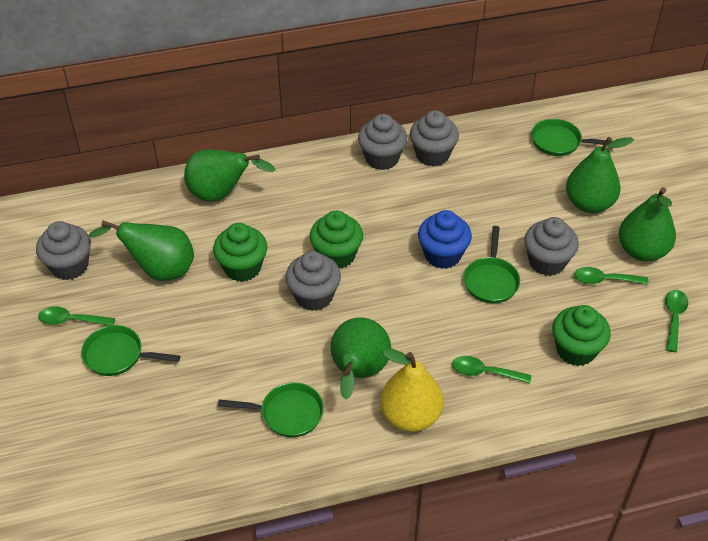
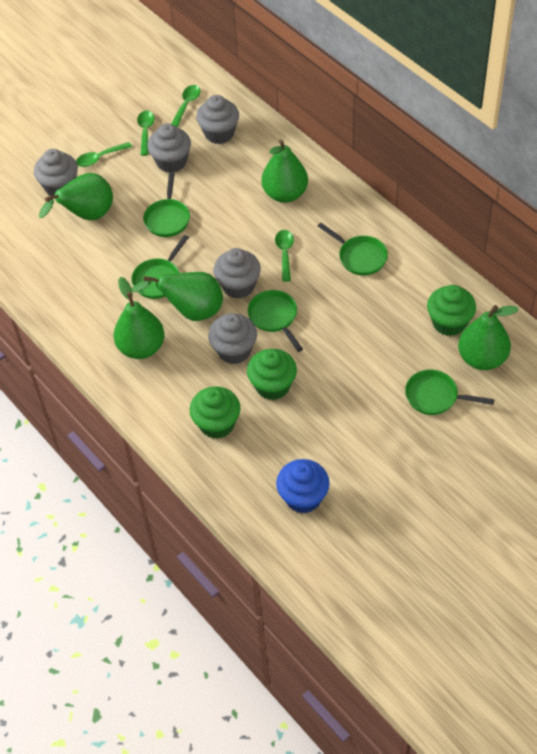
green pan: [81,325,180,376] [218,382,324,437] [464,226,520,303] [531,119,606,156] = 4 -> [131,235,189,299] [143,172,190,237] [248,290,303,352] [318,223,388,276] [405,370,495,415] = 5
yellow pear: [380,348,444,432] = 1 -> none = 0

